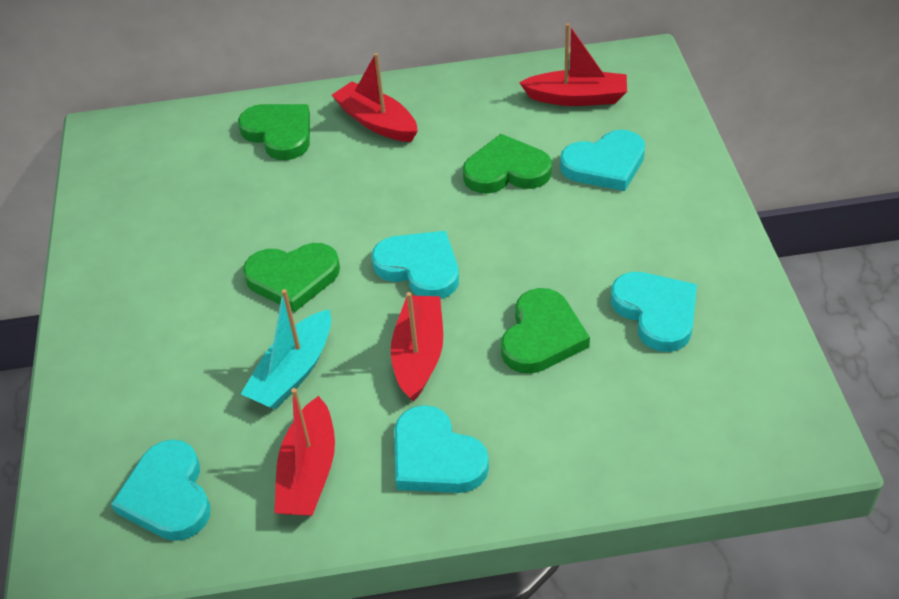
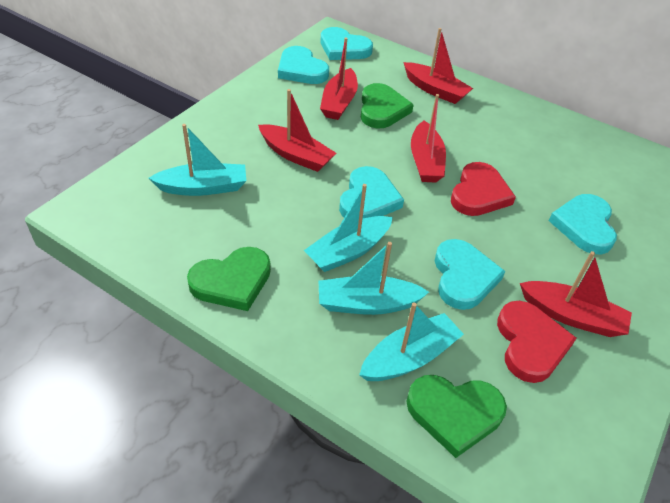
green heart: [238,104,310,160] [243,243,340,312] [463,134,552,194] [501,288,590,374] = 4 -> [187,247,271,311] [361,83,414,129] [406,375,507,458] = 3
red boat: [274,388,335,516] [332,53,418,142] [391,292,443,401] [519,23,627,106] = 4 -> [258,89,336,172] [320,37,358,120] [403,28,473,104] [411,94,446,183] [520,251,632,337] = 5
red heart: none = 0 -> [451,162,516,216] [497,301,576,383] = 2
turquoise boat: [241,289,331,409] = 1 -> [149,124,246,196] [304,184,393,272] [319,242,429,315] [359,302,464,381] = 4

